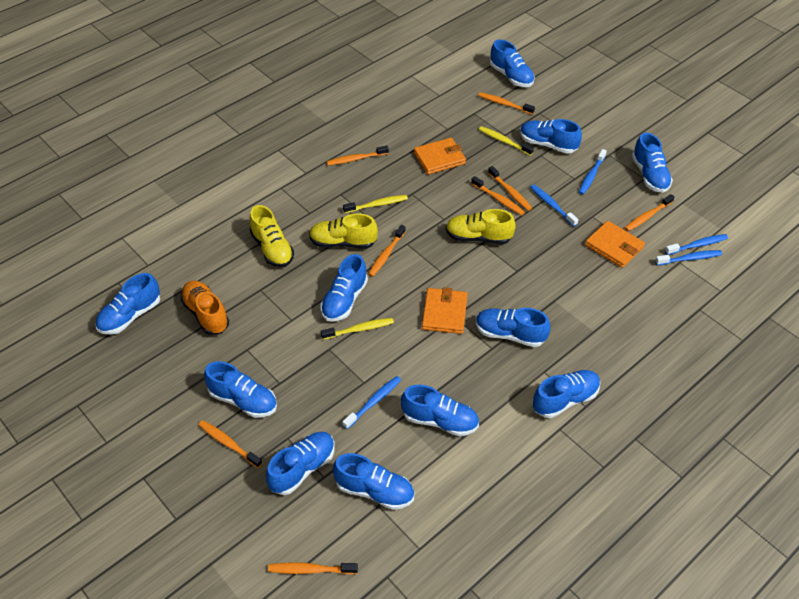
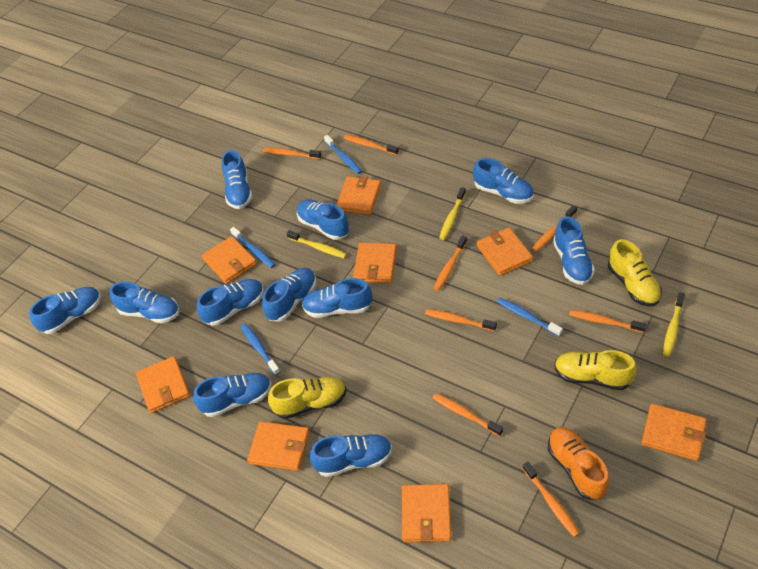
blue toothbrush: [342,376,401,429] [530,185,578,227] [579,149,607,195] [655,250,722,266] [665,234,728,255] = 5 -> [230,227,275,268] [241,323,280,376] [324,135,362,174] [497,298,563,336] = 4
orange wallet: [414,138,466,175] [422,287,468,334] [585,221,645,268] = 3 -> [136,356,190,413] [202,236,257,284] [247,421,310,471] [336,176,381,215] [353,243,397,283] [402,484,451,542] [477,227,533,276] [641,403,707,461] = 8

